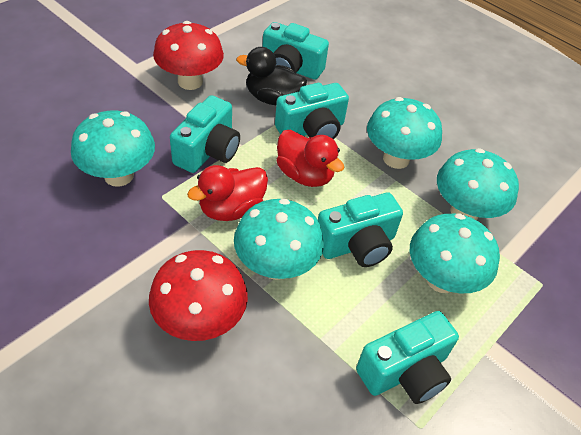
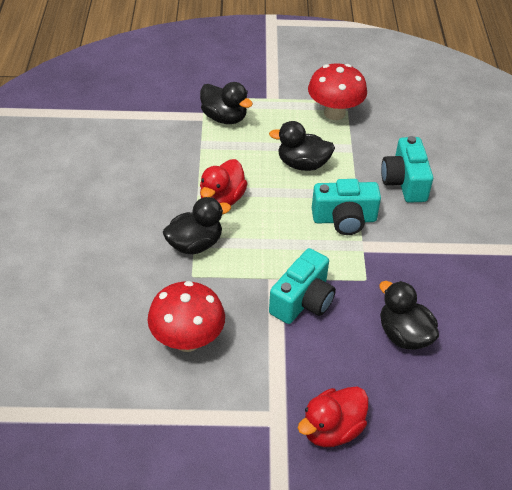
black duck: [236,47,307,105] = 1 -> [163,197,231,254] [200,82,253,124] [269,121,335,171] [379,281,439,350] = 4
turquoise camera: [170,95,240,173] [262,22,329,80] [275,83,349,139] [318,192,403,267] [356,311,459,404] = 5 -> [269,248,336,324] [312,179,381,235] [381,136,433,203] = 3
turquoise mushroom: [71,111,155,187] [234,198,324,280] [367,97,442,169] [410,213,500,294] [437,148,519,220] = 5 -> none = 0

